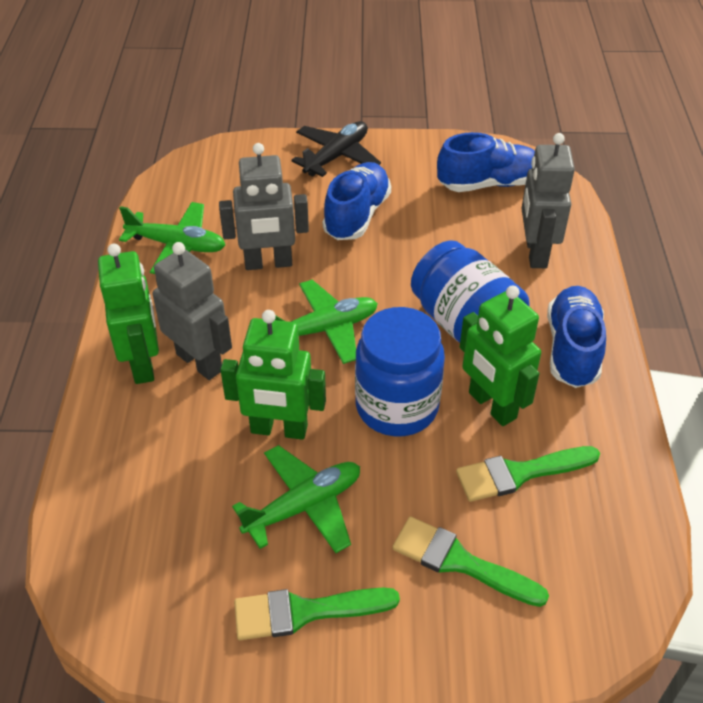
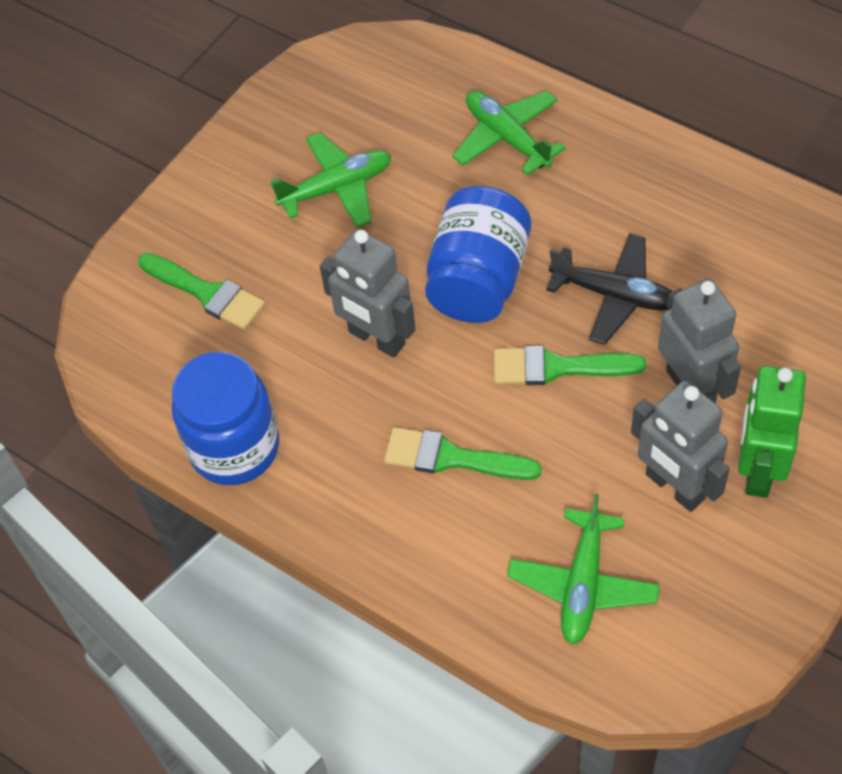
blue shoe: [323,162,391,240] [437,132,535,192] [547,286,606,388] = 3 -> none = 0
green robot: [98,243,159,384] [220,310,326,440] [460,286,541,426] = 3 -> [738,366,806,498] = 1

